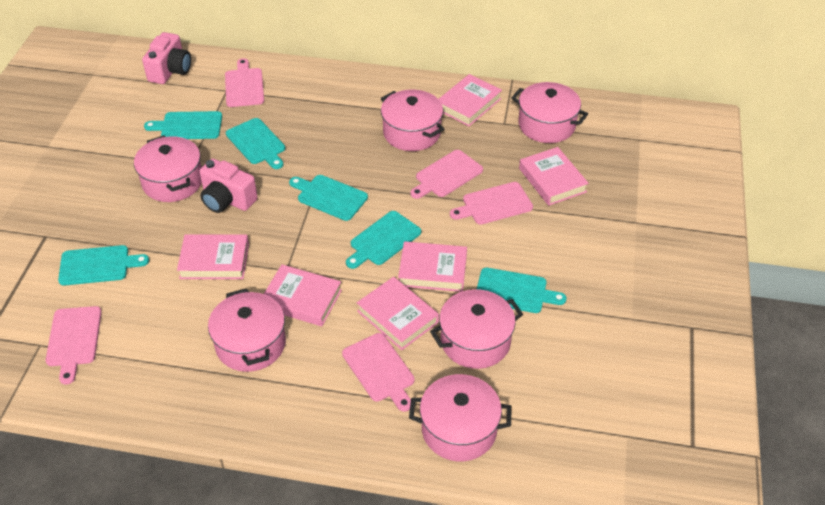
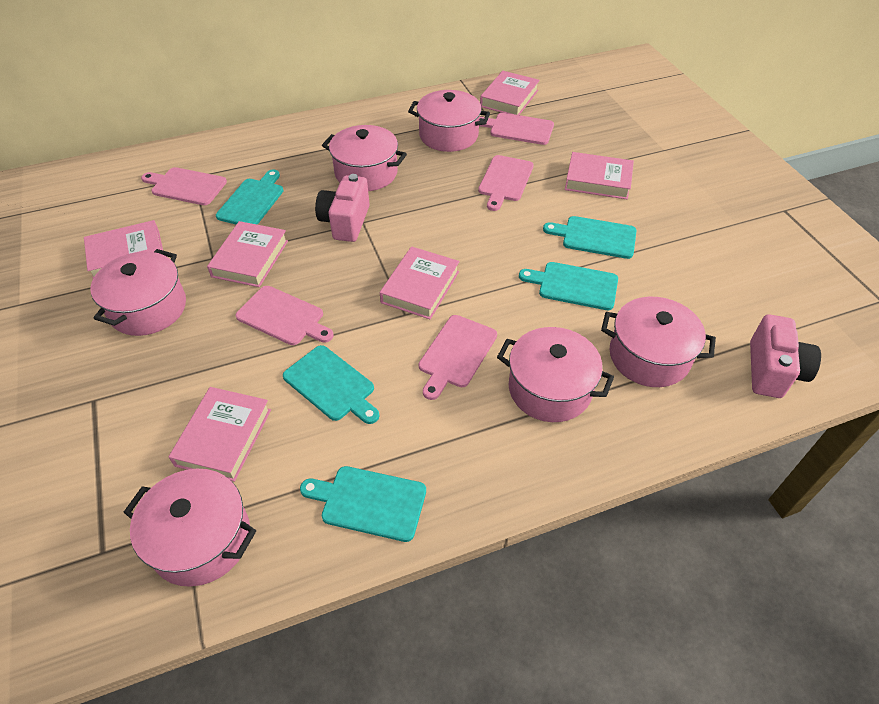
turquoise cutting board: [58,245,149,286] [144,111,222,139] [226,118,285,169] [289,175,368,221] [346,211,421,269] [477,268,567,313] = 6 -> [216,170,283,225] [283,345,379,424] [300,466,426,542] [519,262,618,310] [543,216,637,259] = 5

